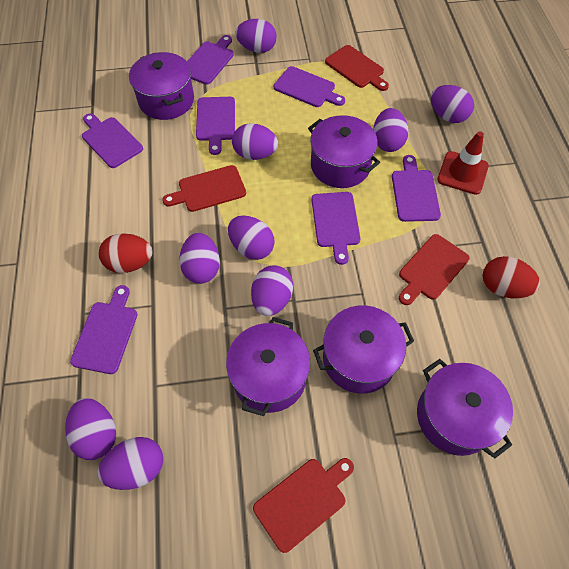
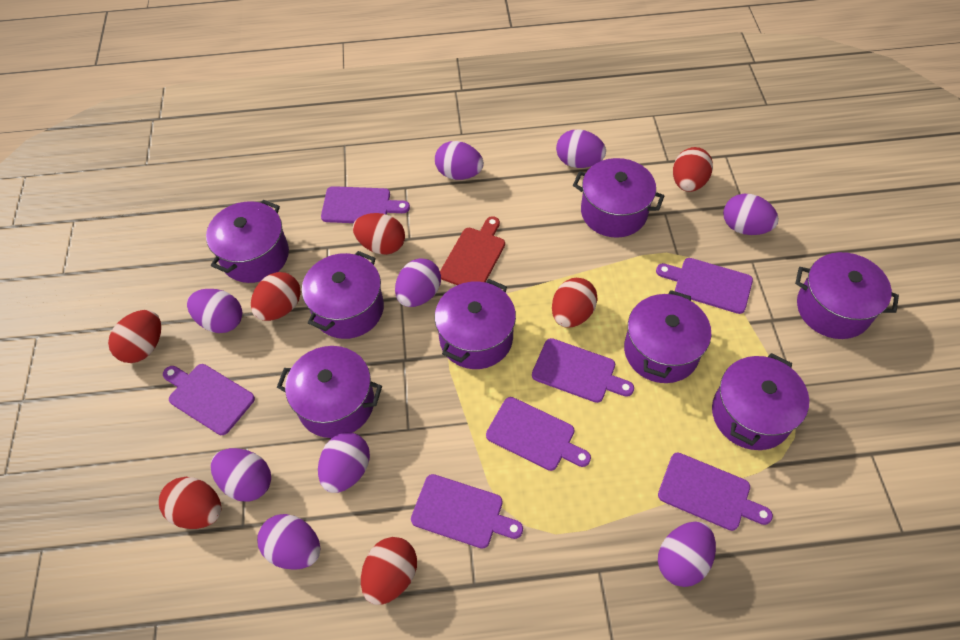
purple pot: [129,52,194,120] [226,317,310,416] [308,115,380,188] [313,306,414,394] [417,359,513,458] = 5 -> [206,200,289,283] [277,346,382,438] [302,251,384,339] [435,279,516,369] [573,158,664,238] [624,290,711,383] [712,353,809,450] [795,252,899,339] = 8
red cutting board: [162,165,246,212] [253,458,354,553] [325,45,389,91] [399,234,470,305] = 4 -> [440,216,505,285] = 1
red egg: [99,233,153,273] [483,256,540,298] = 2 -> [108,310,161,363] [159,477,221,529] [251,272,301,321] [353,213,405,255] [361,537,417,605] [552,278,598,328] [673,147,713,192] = 7
red traffic cone: [437,131,489,195] = 1 -> none = 0

